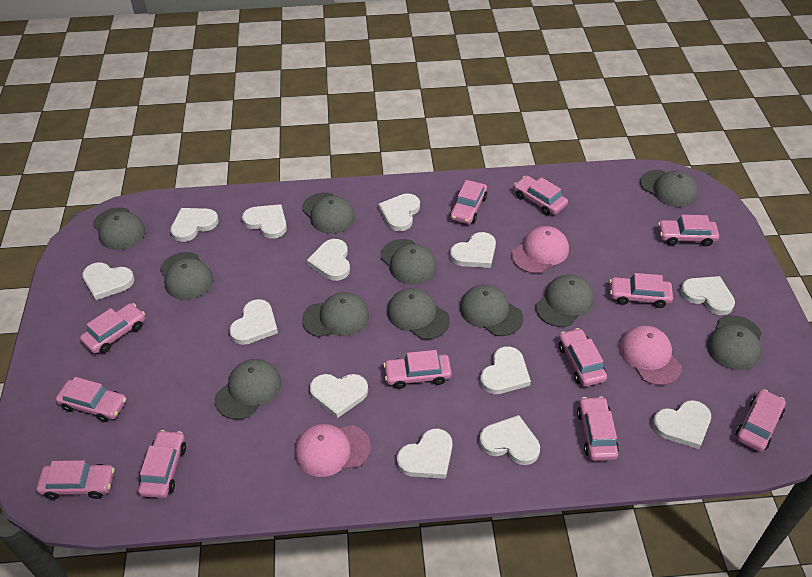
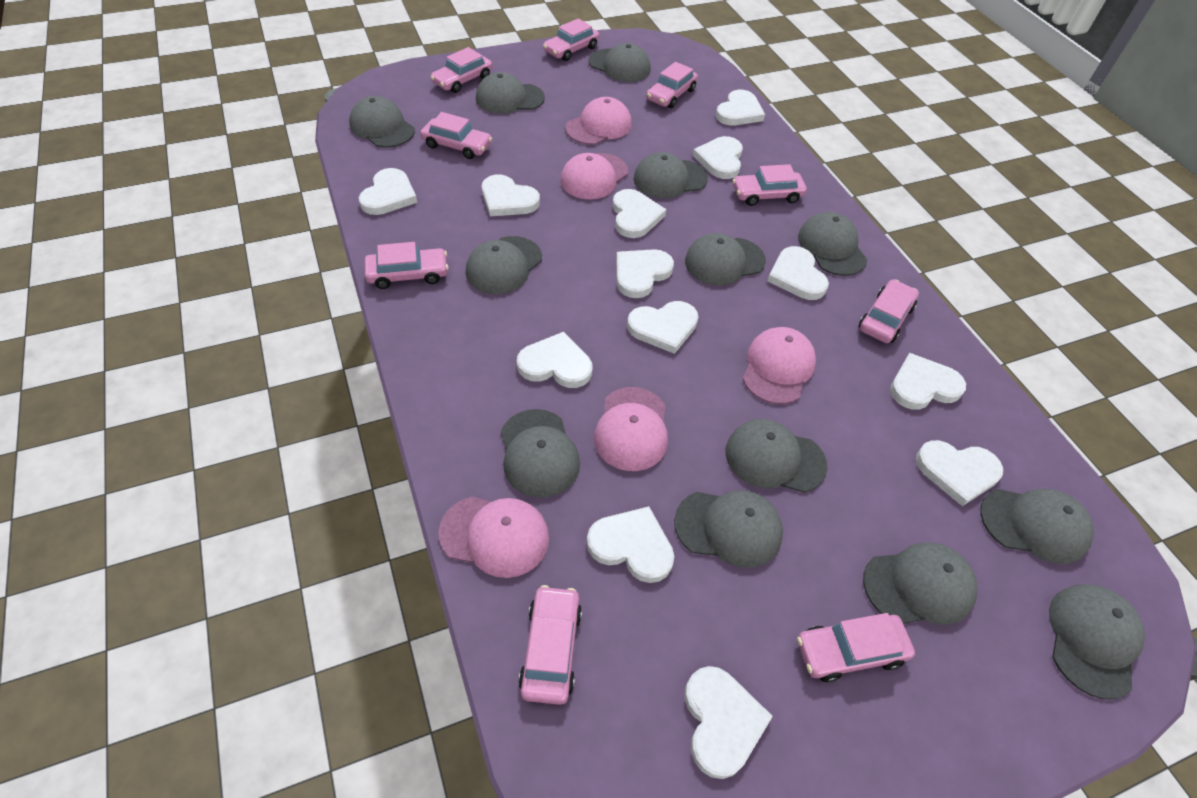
grey cap: [93,207,145,250] [160,252,213,300] [215,359,281,420] [302,193,355,234] [302,292,369,337] [380,239,437,285] [387,288,450,340] [460,285,523,336] [535,274,594,327] [640,170,698,207] [707,315,762,370] = 11 -> [349,96,415,148] [465,236,542,294] [476,72,545,114] [501,409,580,498] [588,43,651,82] [633,152,708,198] [674,490,783,568] [685,233,766,285] [725,419,828,493] [798,212,867,276] [863,543,977,625] [980,489,1094,564] [1049,585,1145,700] = 13
pink cap: [295,424,371,477] [512,226,569,273] [619,326,682,385] = 3 -> [439,497,549,578] [560,153,628,199] [566,97,632,145] [594,387,668,471] [743,327,816,404] = 5
pink car: [36,460,115,500] [55,377,126,422] [80,303,145,354] [138,430,186,498] [383,350,452,389] [450,180,487,224] [514,176,568,215] [559,328,607,387] [577,396,619,461] [609,273,673,308] [658,215,719,246] [735,389,786,452] = 12 -> [365,242,448,289] [420,112,492,159] [430,47,492,93] [519,585,582,705] [543,18,600,61] [646,62,698,108] [733,164,807,206] [797,613,915,682] [859,279,919,343] = 9

